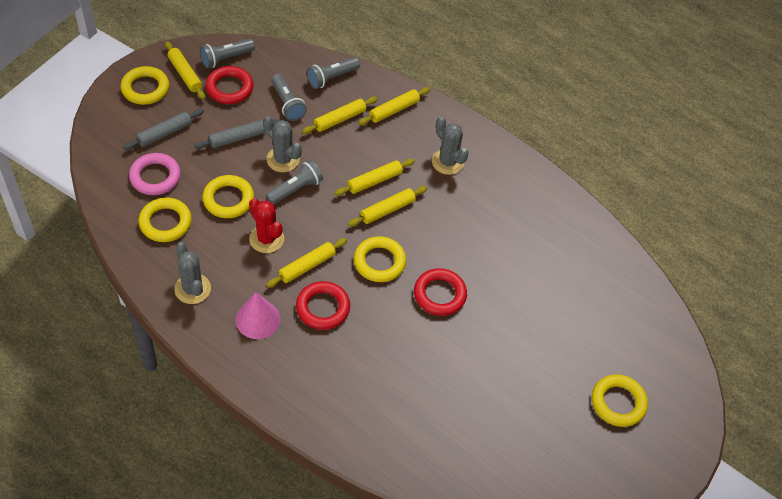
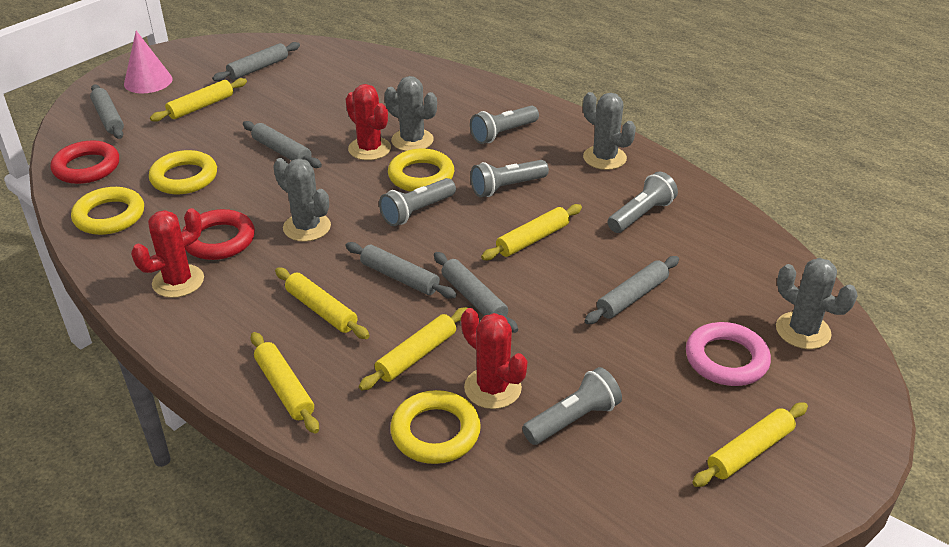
grey cactus: [174,242,211,304] [263,116,302,172] [432,117,469,175] = 3 -> [273,158,331,242] [385,76,437,151] [583,92,636,170] [776,258,858,349] = 4
grey flashlight: [200,39,255,68] [266,160,323,204] [271,74,307,121] [307,57,360,89] = 4 -> [379,178,456,226] [470,106,539,144] [470,160,549,197] [522,367,622,445] [608,171,678,233] = 5
grey rolling pin: [123,109,204,150] [194,119,279,149] = 2 -> [90,84,124,139] [212,42,300,82] [243,121,322,168] [345,242,457,299] [434,252,518,333] [585,256,679,324] = 6
red cactus: [249,198,284,253] = 1 -> [131,208,204,298] [346,84,391,160] [461,308,527,409] = 3
red ring: [205,66,254,104] [296,281,350,330] [414,268,467,316] = 3 -> [51,140,119,184] [182,209,255,260] = 2
yellow ring: [121,66,169,105] [139,198,192,242] [202,175,254,218] [354,236,406,282] [592,374,648,427] = 5 -> [71,187,144,235] [149,150,217,194] [388,148,454,192] [390,390,481,464] = 4

